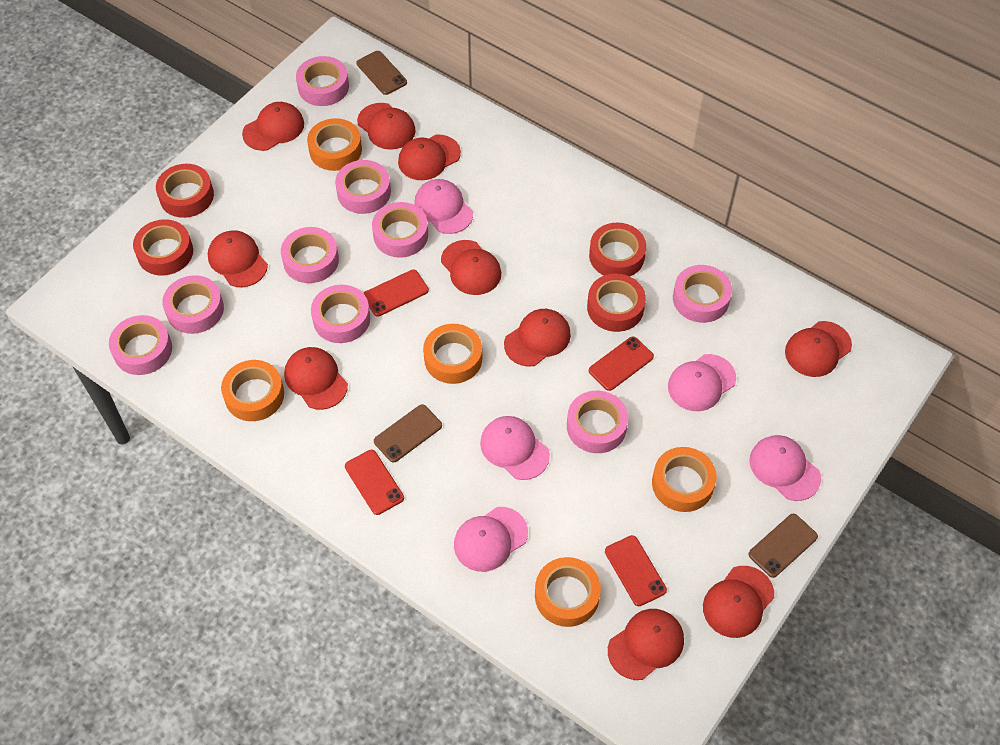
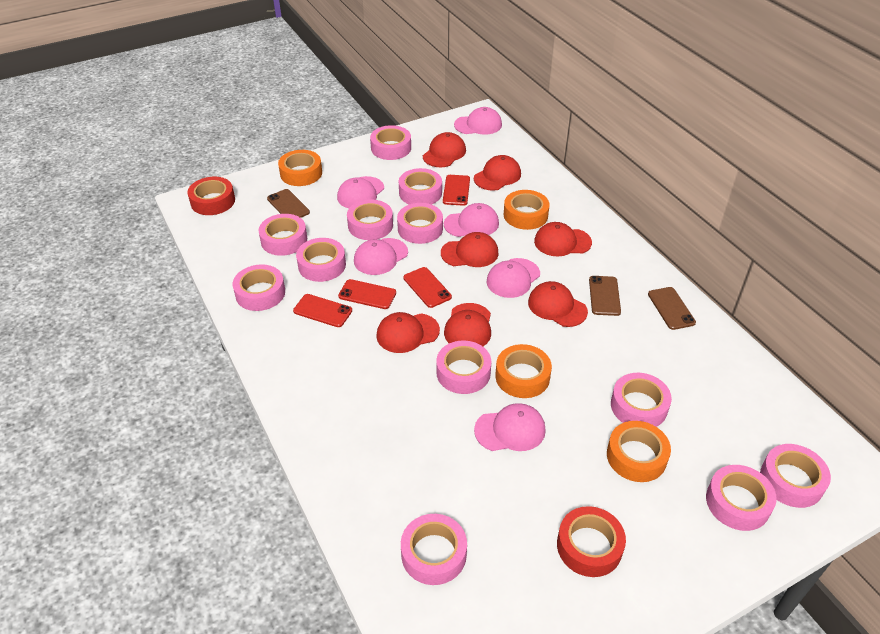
orange tape: [221,360,284,421] [307,118,362,171] [423,324,482,384] [535,557,601,627] [652,447,717,512] = 5 -> [278,150,322,186] [496,344,552,398] [504,190,549,230] [607,421,671,482] = 4
pink cap: [414,179,473,234] [454,507,528,572] [480,416,550,480] [668,354,736,411] [749,435,821,501] = 5 -> [337,176,384,208] [354,238,408,275] [444,203,499,237] [454,107,502,134] [474,403,546,451] [487,258,540,298] = 6
pink tape: [109,315,172,375] [162,275,224,334] [281,227,339,283] [296,56,349,106] [311,285,370,343] [335,160,391,214] [372,202,428,258] [567,391,628,453] [673,265,732,323] = 9 -> [233,264,285,311] [258,214,307,256] [296,238,346,282] [347,199,393,240] [370,125,411,160] [397,203,443,244] [399,168,442,204] [401,514,467,585] [436,341,491,394] [611,373,672,427] [706,465,777,531] [760,444,831,508] = 12
red cap: [208,230,268,287] [242,102,304,151] [284,347,348,410] [357,103,416,150] [398,135,461,180] [441,240,501,295] [504,309,571,367] [608,609,684,680] [703,566,774,638] [785,321,852,377] = 10 -> [376,312,440,353] [423,132,466,167] [441,232,499,267] [444,303,491,346] [474,155,521,191] [528,281,588,327] [534,222,592,256] = 7
red tape: [133,219,193,276] [156,164,214,218] [587,274,646,332] [589,222,646,276] = 4 -> [188,177,235,215] [557,506,626,577] = 2

